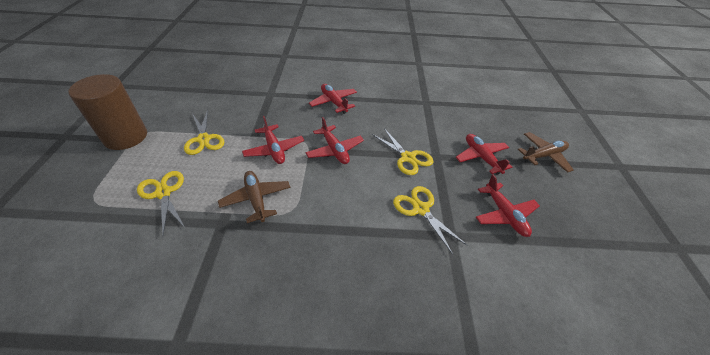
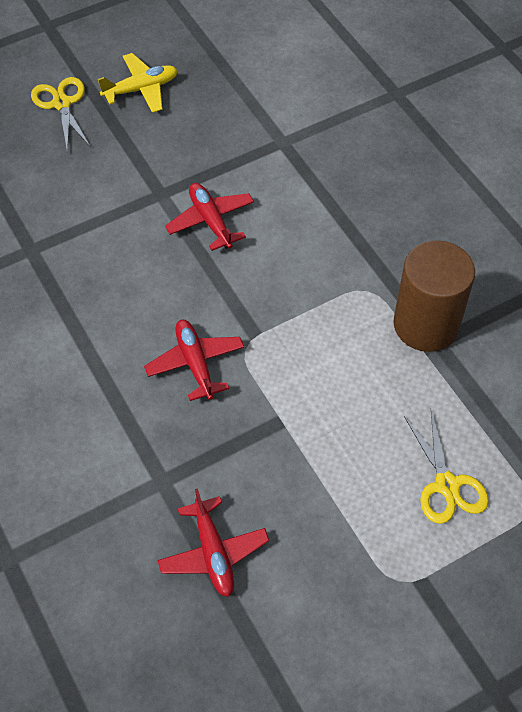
brown plane: [218,171,290,223] [518,132,574,173] = 2 -> none = 0
red plane: [242,116,304,164] [305,117,364,164] [309,84,357,114] [456,134,512,175] [476,174,540,237] = 5 -> [144,319,244,401] [157,488,269,597] [165,183,254,251] = 3
yellow plane: none = 0 -> [98,53,178,113] = 1
yellow scissors: [137,171,185,234] [184,110,224,155] [372,128,433,175] [393,186,468,254] = 4 -> [31,77,91,151] [404,410,489,524] = 2

